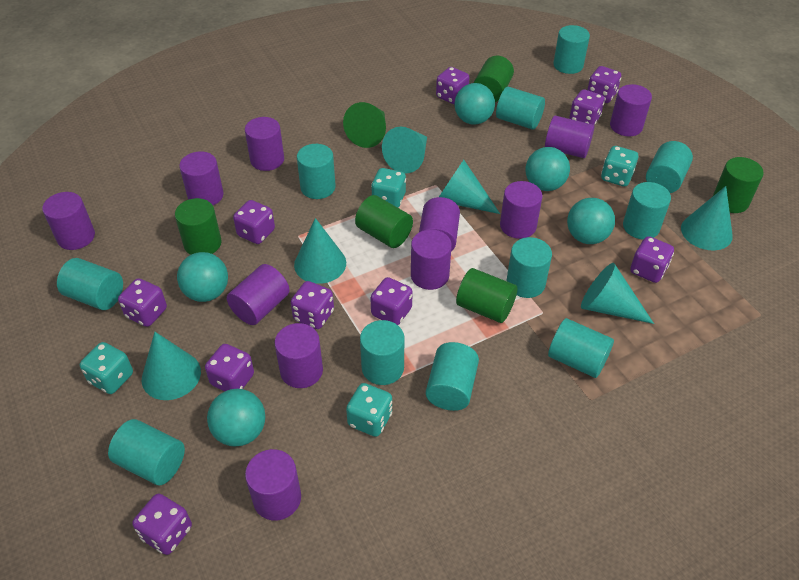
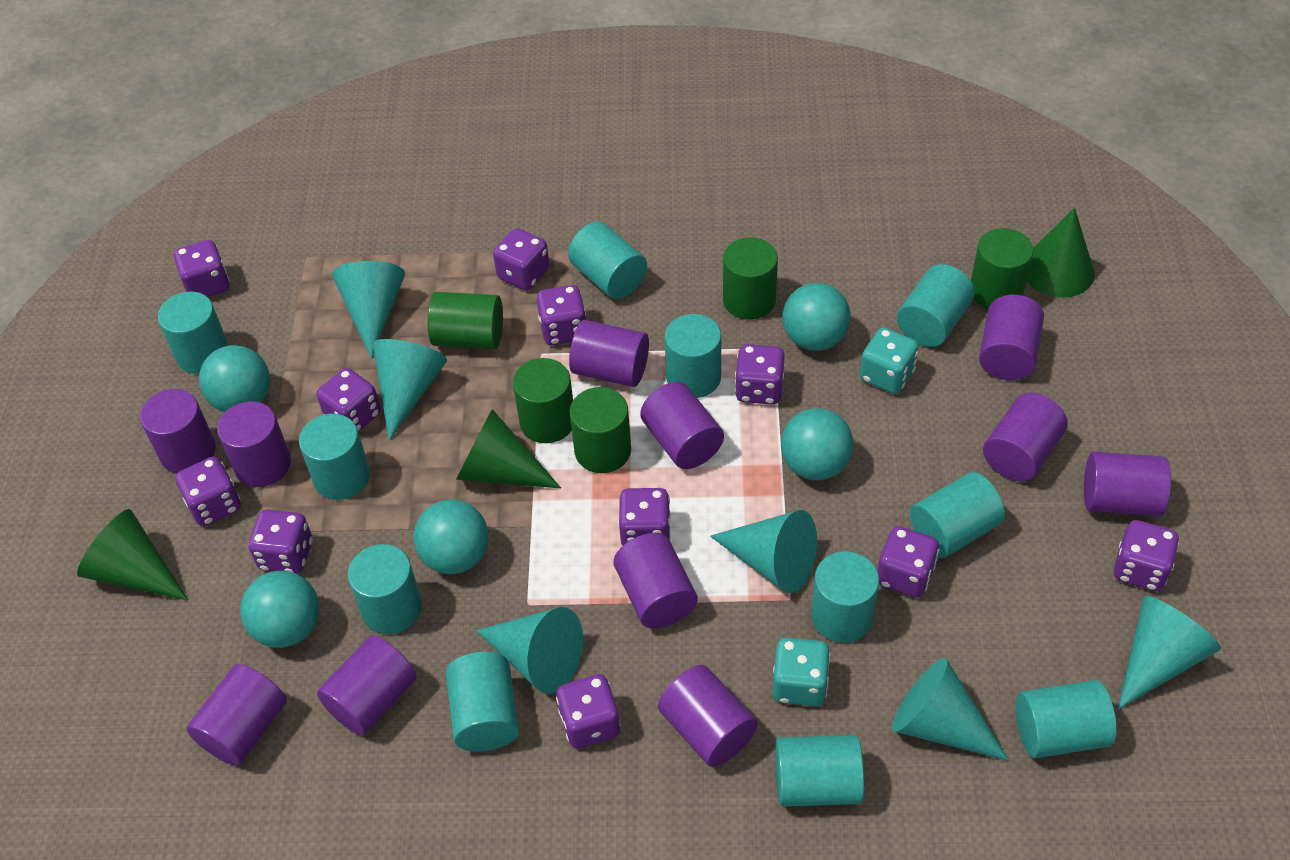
green cone: [343,102,386,148] = 1 -> [77,509,188,600] [456,409,561,488] [1027,207,1095,298] = 3
purple dice: [118,278,167,327] [132,494,192,555] [205,344,254,392] [233,200,275,244] [291,281,334,329] [370,277,413,325] [436,67,470,104] [569,89,605,125] [587,66,621,103] [630,236,674,283] = 10 -> [174,240,230,297] [175,457,241,526] [248,509,313,574] [317,368,381,432] [493,228,550,291] [537,285,586,345] [556,674,621,749] [618,488,671,546] [735,344,785,404] [877,526,939,598] [1114,520,1179,591] = 11
turquoise dice: [80,342,133,394] [346,383,392,437] [371,168,406,208] [601,146,638,187] = 4 -> [773,637,830,706] [860,327,919,394] = 2

